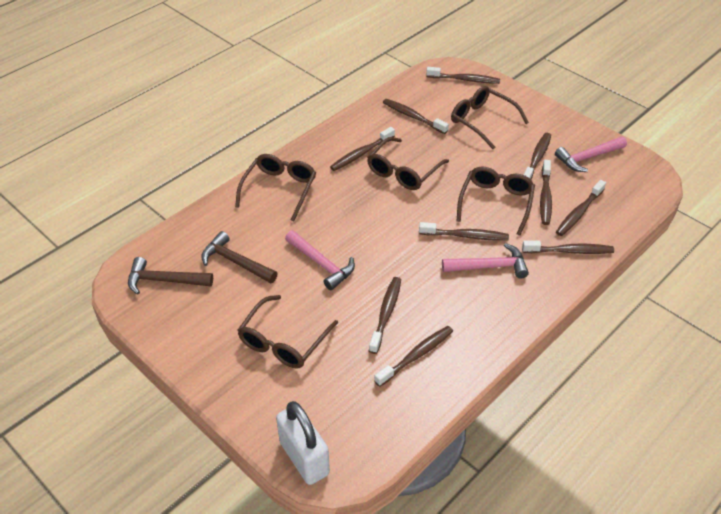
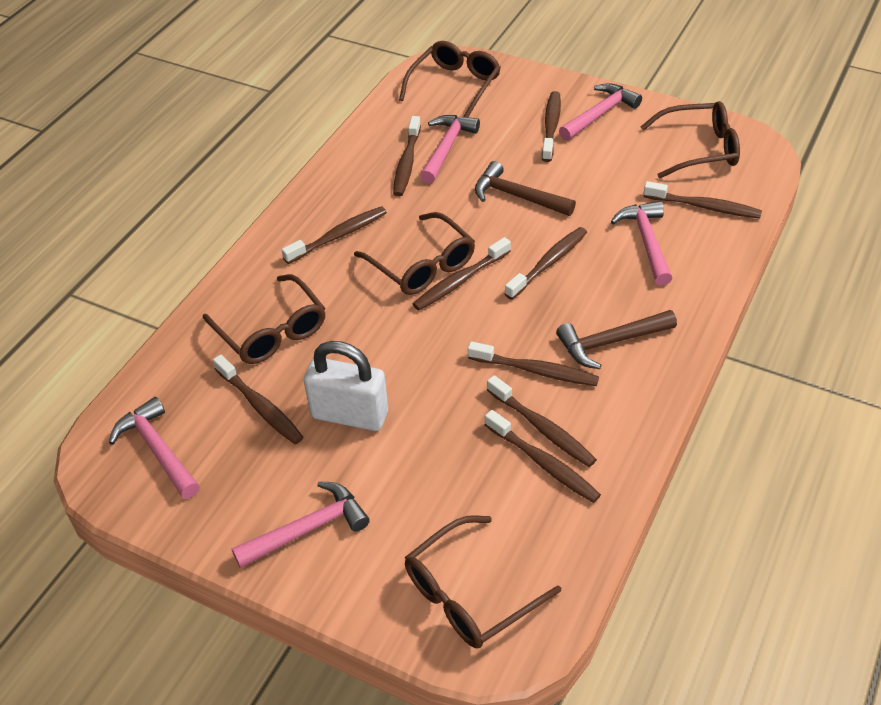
pink hammer: [285,230,355,290] [442,243,529,279] [555,136,627,172] = 3 -> [109,397,200,499] [232,481,370,568] [420,115,480,184] [559,83,642,141] [611,201,673,286] = 5

